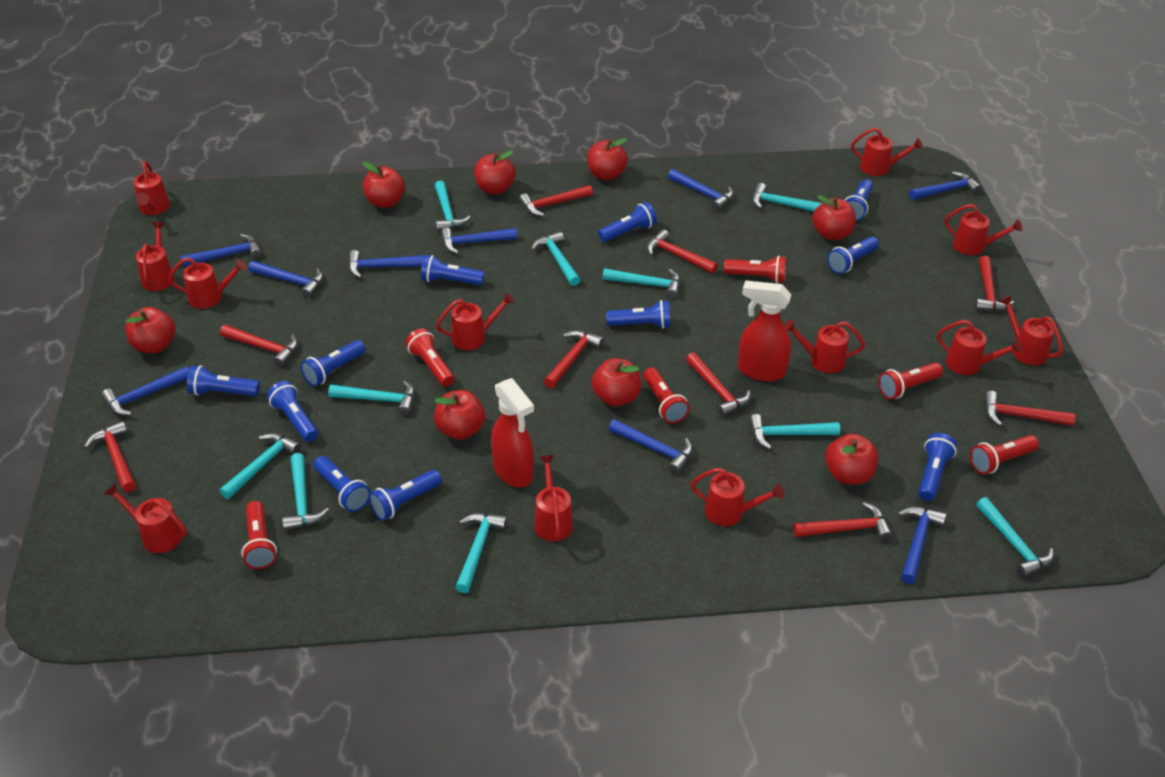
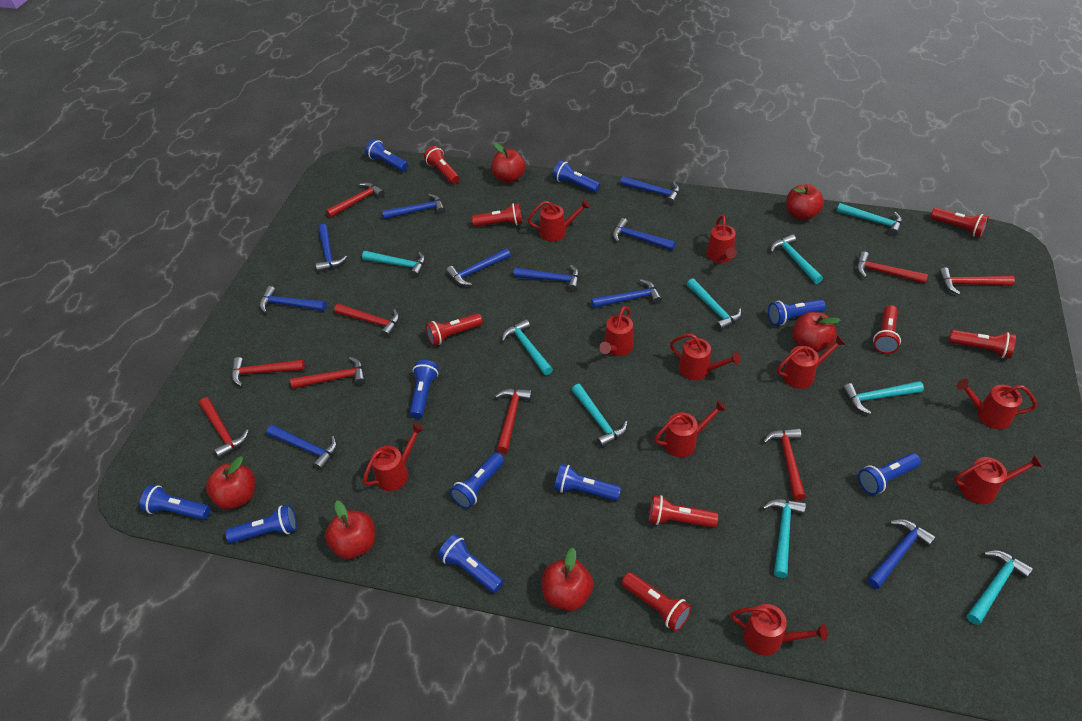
blue flashlight: [187,365,260,396] [267,381,318,442] [301,340,365,386] [313,456,371,512] [369,470,442,521] [421,255,485,285] [598,202,657,242] [606,300,671,329] [827,236,879,274] [845,179,873,221] [918,433,957,501] = 11 -> [140,485,210,520] [225,505,297,543] [365,139,408,171] [410,360,439,419] [438,534,503,593] [450,452,504,509] [553,160,600,193] [554,464,621,501] [768,299,826,325] [858,453,921,495] = 10
blue hammer: [101,366,189,415] [181,234,262,267] [249,261,323,298] [348,250,425,278] [441,228,518,254] [608,419,693,474] [668,169,733,211] [898,507,946,584] [909,171,981,200] = 9 -> [260,286,326,313] [266,425,337,471] [316,224,347,272] [382,194,445,219] [446,248,511,286] [513,265,579,292] [591,279,662,308] [613,218,676,250] [620,176,680,205] [867,519,936,589] = 10
red apple: [125,307,175,353] [362,162,405,208] [434,390,485,440] [474,150,516,195] [587,138,628,180] [591,358,641,406] [812,195,856,240] [825,433,879,485] = 8 -> [206,457,255,509] [325,501,375,559] [491,143,526,183] [542,548,594,611] [786,184,824,220] [793,312,840,352] = 6
red flashlight: [241,501,277,569] [405,328,455,387] [643,367,690,423] [724,256,786,283] [878,362,943,399] [970,435,1039,474] = 6 -> [424,146,460,184] [425,313,483,346] [472,203,522,227] [621,572,692,631] [649,495,718,528] [873,305,901,354] [930,208,989,237] [949,330,1016,358] = 8
red spray bottle: [491,378,534,487] [738,280,791,382] = 2 -> none = 0
red watering can: [104,483,187,553] [133,161,170,215] [136,222,174,291] [168,257,247,309] [436,293,514,350] [534,455,573,541] [691,468,784,526] [784,320,865,373] [851,127,923,176] [937,320,1022,375] [944,204,1022,255] [1000,295,1063,366] = 12 -> [363,423,424,491] [528,199,590,242] [599,306,633,356] [654,400,726,457] [670,333,741,380] [706,215,737,263] [730,604,828,656] [777,335,846,389] [954,455,1042,504] [956,379,1037,429] = 10
turquoise hammer: [219,433,301,499] [282,453,329,531] [328,380,415,415] [435,181,470,232] [455,513,507,593] [531,231,580,286] [602,268,680,298] [749,414,840,449] [752,183,822,212] [976,497,1054,578] = 10 -> [362,251,425,278] [501,319,553,375] [572,384,628,448] [687,278,742,331] [763,499,806,578] [770,234,823,284] [837,203,902,236] [843,381,924,414] [967,550,1033,625] = 9

